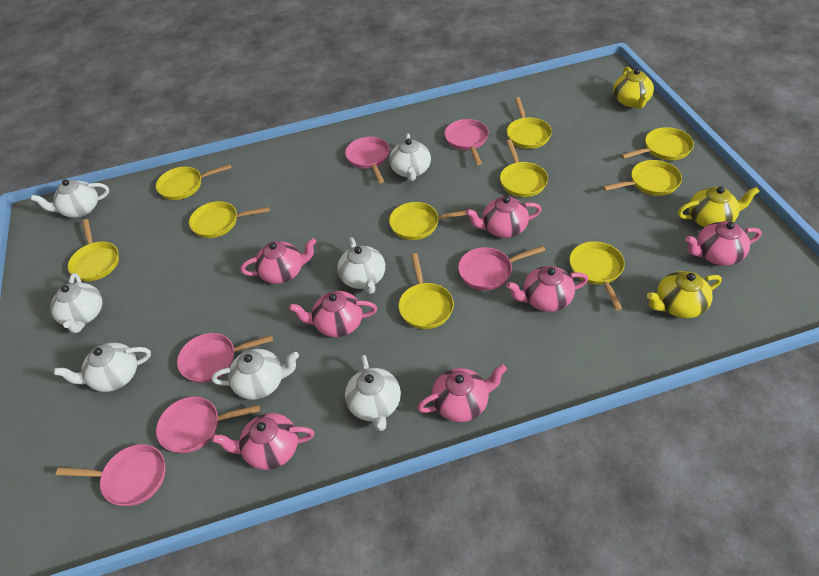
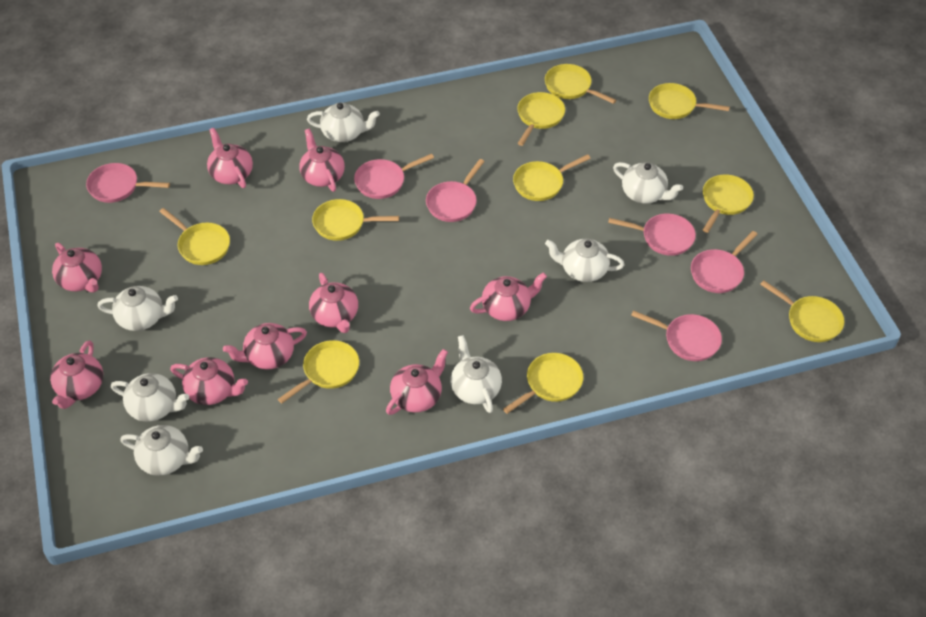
pink teapot: [212,413,314,470] [241,238,316,284] [289,291,377,337] [418,364,507,422] [466,196,542,238] [506,266,588,312] [685,221,762,266] = 7 -> [50,340,103,409] [52,243,102,292] [170,357,248,405] [207,128,253,188] [223,323,307,369] [299,129,345,192] [309,273,358,333] [386,349,448,415] [470,272,547,321] = 9
yellow teapot: [613,66,654,109] [647,271,722,318] [678,186,760,227] = 3 -> none = 0

